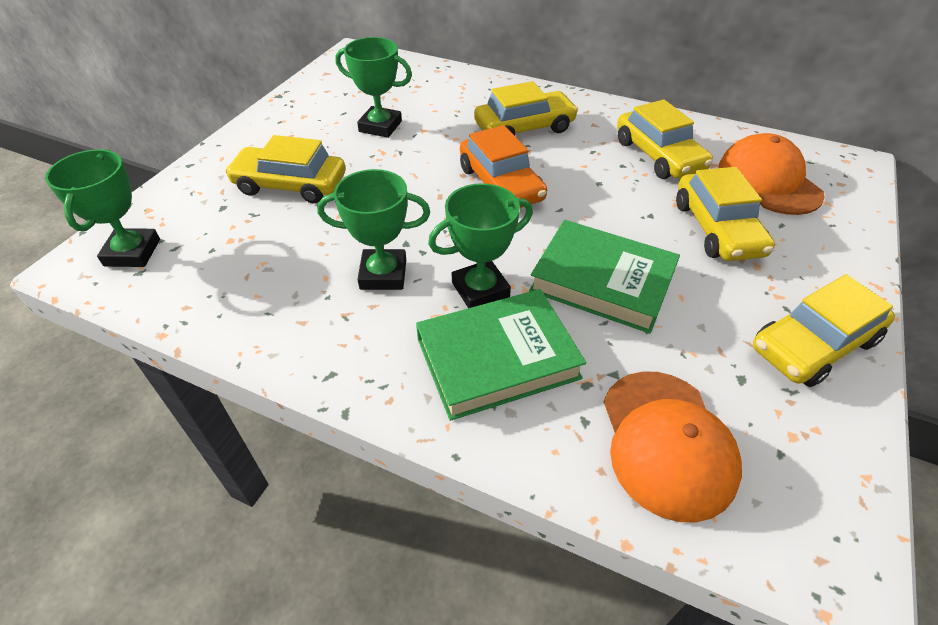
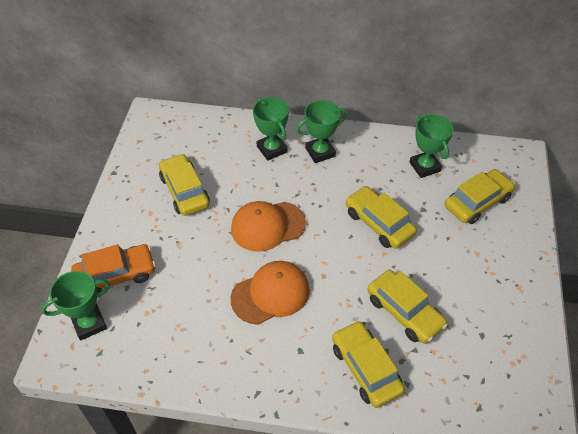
green book: [416,289,586,421] [529,220,680,333] = 2 -> none = 0

